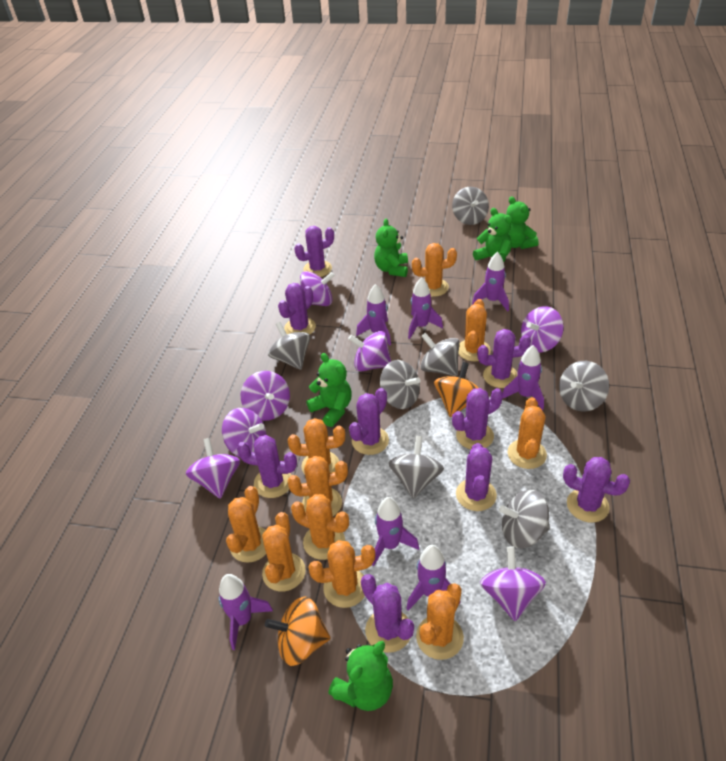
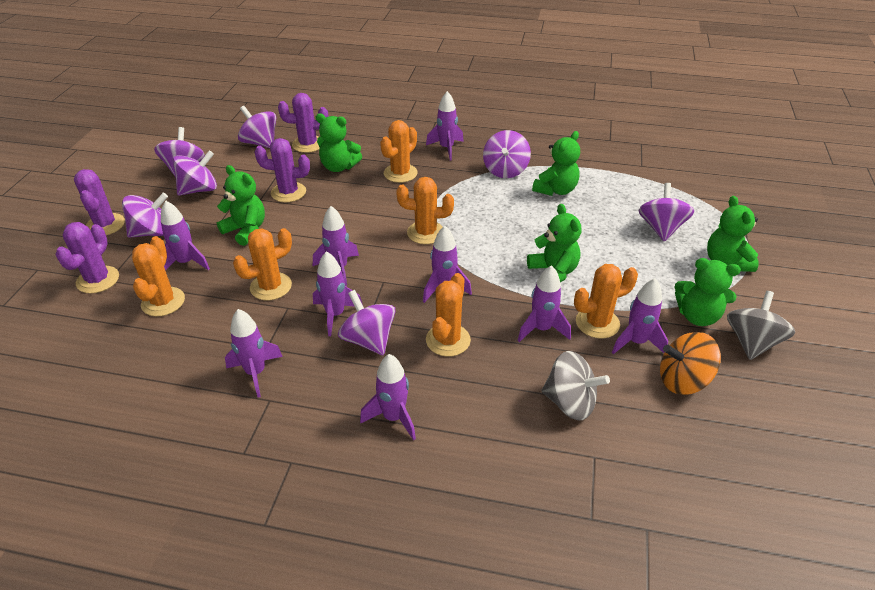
green teddy bear: [306,353,352,427] [328,641,393,711] [374,219,408,277] [473,208,512,262] [506,196,538,249] = 5 -> [217,165,265,246] [316,113,362,172] [527,204,581,282] [532,131,580,196] [674,258,741,326] [707,196,758,272] = 6
grey spinning top: [268,322,310,370] [380,360,420,409] [389,436,444,499] [420,333,460,376] [452,187,489,225] [499,490,550,548] [559,361,609,412] = 7 -> [541,351,610,421] [727,291,795,360] = 2
orange cactus: [226,486,266,563] [262,512,306,592] [288,418,345,475] [288,456,348,516] [291,494,349,560] [308,540,375,608] [412,243,457,297] [416,583,464,660] [458,299,491,361] [508,397,547,469] = 10 -> [132,236,185,316] [233,228,292,300] [380,120,418,183] [396,177,454,244] [426,273,471,357] [574,264,638,339] = 6
orange spinning top: [265,597,330,666] [434,362,478,417] = 2 -> [660,332,721,395] = 1
purple cactus: [237,435,297,498] [278,283,316,334] [294,226,334,277] [349,388,389,455] [361,574,414,653] [452,388,503,449] [456,443,497,511] [477,329,531,388] [563,457,630,523] = 9 -> [55,222,119,293] [74,169,125,235] [255,138,310,202] [278,93,328,153] = 4
purple rocket: [219,574,273,650] [356,284,391,346] [372,497,419,566] [406,545,461,610] [408,277,443,339] [472,252,509,311] [502,345,544,410] = 7 -> [161,201,210,270] [225,309,283,398] [313,206,359,286] [313,251,363,336] [360,354,416,440] [423,226,472,303] [426,91,464,160] [518,265,571,342] [612,278,668,354] = 9

